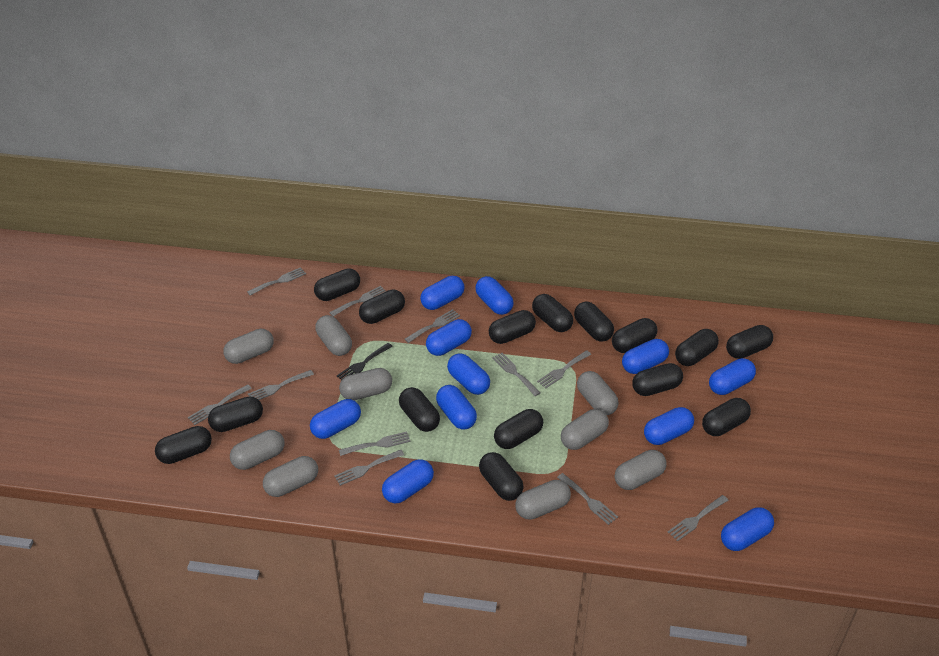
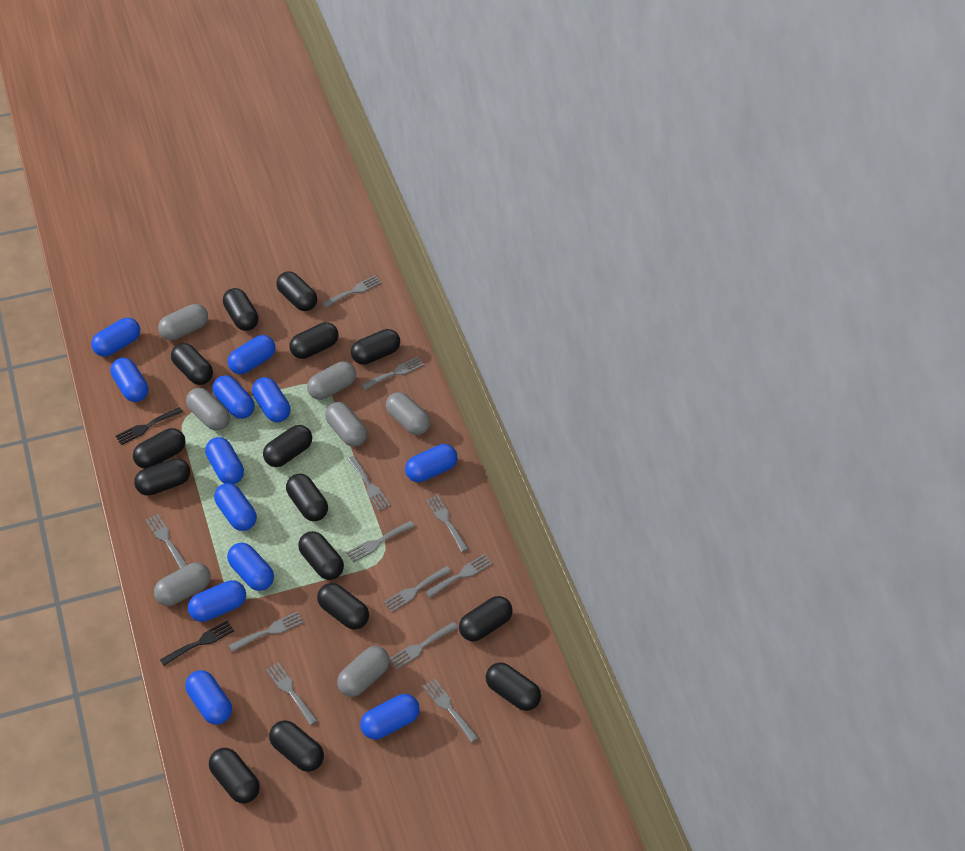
black fork: [337,343,393,380] = 1 -> [115,407,183,445] [160,621,234,666] = 2
blue capsule: [310,399,361,439] [382,459,434,503] [420,276,465,310] [426,319,472,356] [436,385,477,430] [447,353,490,395] [475,276,514,315] [622,339,669,374] [644,407,694,445] [709,358,756,395] [721,507,774,551] = 11 -> [91,318,140,357] [111,358,148,402] [185,670,232,725] [188,580,246,622] [205,437,244,484] [212,375,255,419] [214,483,257,531] [227,543,274,591] [228,335,276,374] [252,377,290,422] [360,694,420,740] [405,444,457,482] = 12
grey capsule: [223,328,274,364] [230,430,284,470] [263,456,318,497] [315,315,352,356] [339,368,392,400] [515,480,571,520] [561,409,609,450] [577,371,619,415] [615,450,667,490] = 9 -> [154,562,211,606] [158,304,208,340] [186,388,230,430] [307,361,356,400] [325,402,367,447] [337,646,390,697] [386,392,430,435] = 7
grey fork: [188,384,252,425] [247,267,306,296] [248,370,314,400] [329,286,386,316] [334,450,404,486] [339,432,411,456] [405,309,460,343] [492,353,540,396] [537,350,591,388] [557,473,618,525] [668,495,729,541] = 11 -> [146,514,187,569] [229,611,304,652] [266,662,318,725] [322,275,382,308] [346,521,415,563] [348,456,391,511] [361,357,424,390] [384,566,451,612] [390,622,458,670] [423,679,478,743] [426,495,468,552] [426,554,492,598] = 12

